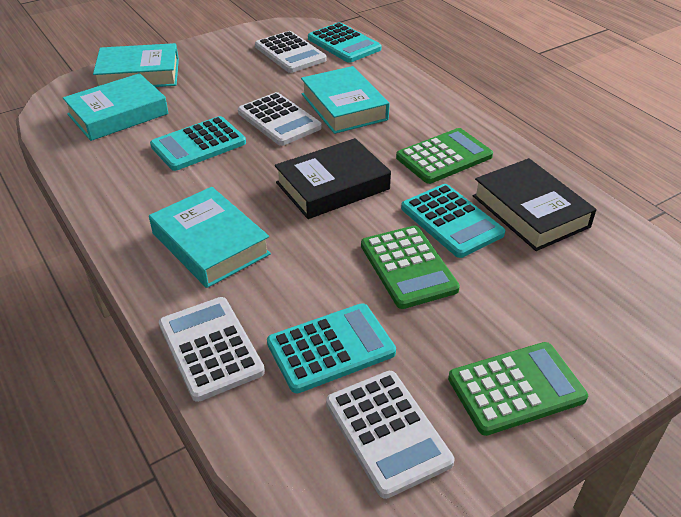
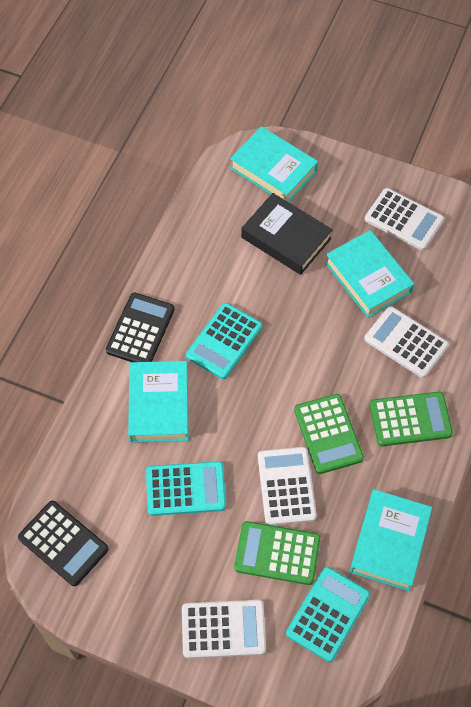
black book: [275,138,391,219] [473,158,597,251] = 2 -> [241,193,333,275] = 1
black calculator: none = 0 -> [18,501,108,586] [106,293,175,362] = 2
turquoise calculator: [150,116,246,171] [267,303,396,393] [308,22,381,63] [401,184,505,258] = 4 -> [146,461,226,516] [186,303,262,379] [286,567,370,662] = 3

